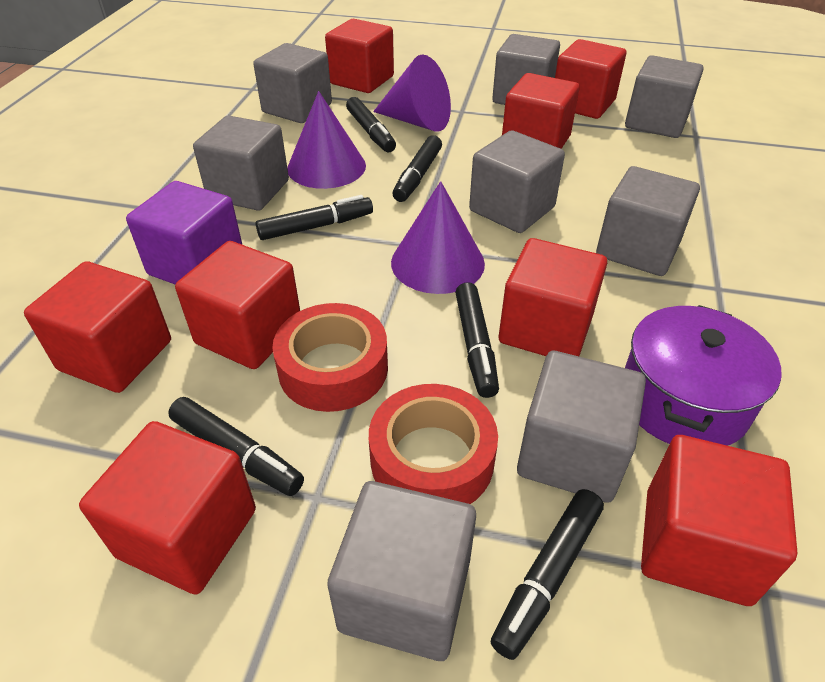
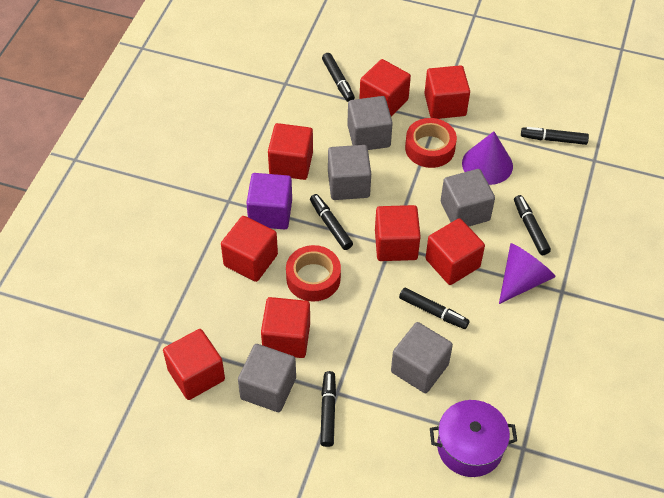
grey cube: [193,116,289,211] [253,43,332,123] [327,481,476,661] [469,130,565,233] [492,34,560,105] [517,351,646,503] [596,166,700,276] [625,55,704,138] = 8 -> [238,344,296,412] [328,145,371,200] [347,96,393,150] [391,322,453,393] [441,169,495,227] = 5
purple cone: [287,91,366,189] [373,55,451,131] [391,181,485,294] = 3 -> [462,131,513,185] [499,243,556,304] = 2

